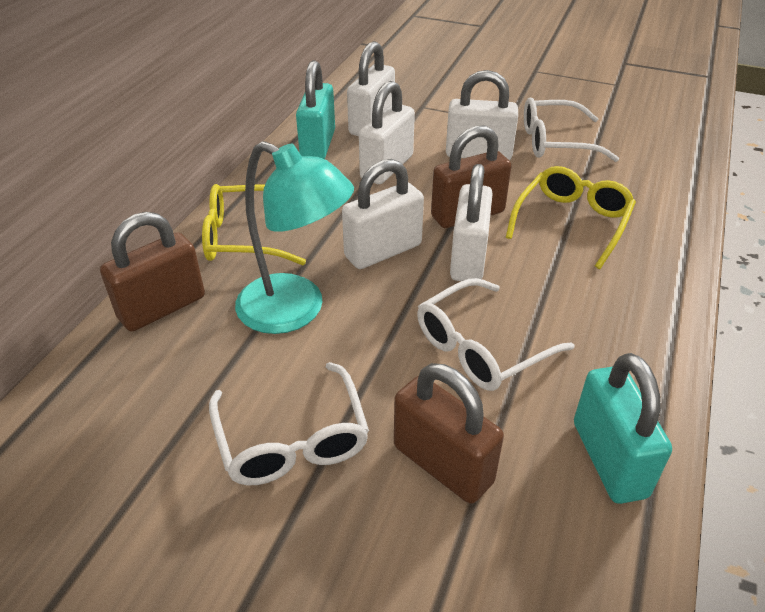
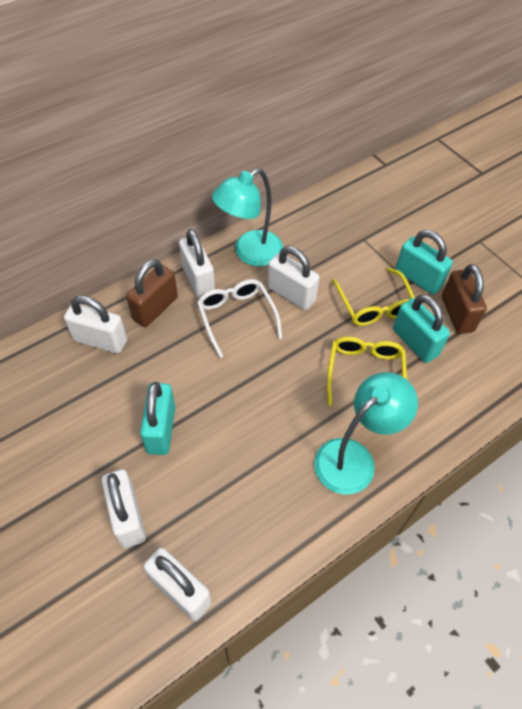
brown padlock: [100,212,205,332] [394,363,504,504] [431,126,511,228] = 3 -> [126,259,178,327] [442,264,487,334] = 2
turquoise lamp: [235,141,354,334] = 1 -> [212,168,283,266] [314,372,418,494] = 2
turquoise padlock: [296,60,335,159] [574,353,672,504] = 2 -> [140,382,175,455] [393,294,450,363] [395,230,453,295] = 3
white glasses: [209,362,369,485] [417,278,574,391] [524,98,619,162] = 3 -> [197,279,282,358] = 1

